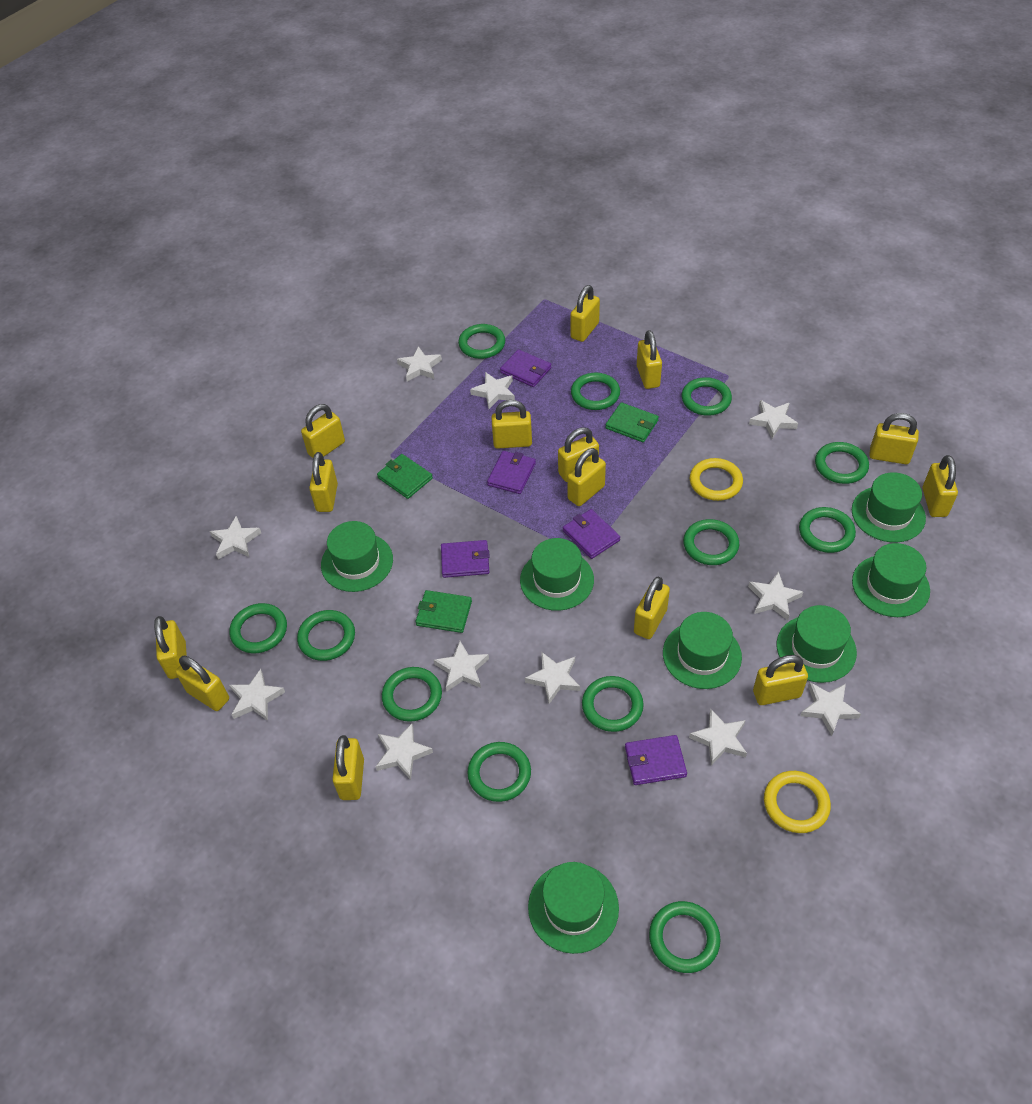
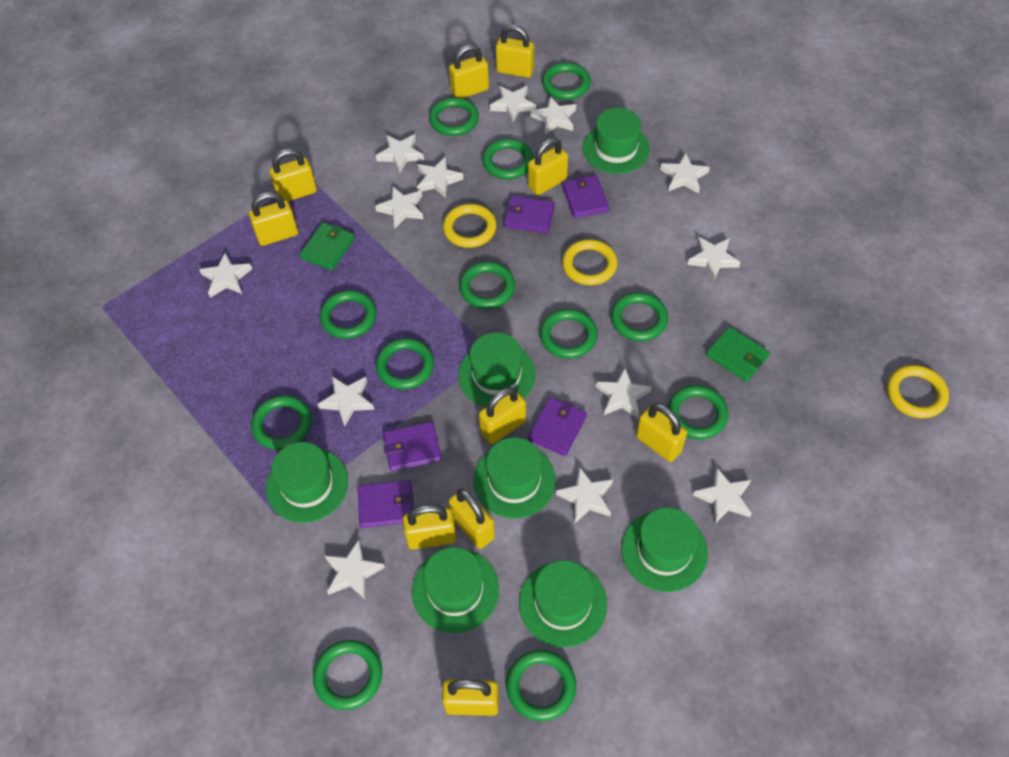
green wallet: [377,454,433,499] [416,590,472,633] [605,402,659,442] = 3 -> [300,222,355,270] [706,327,770,382] = 2
white star: [210,516,261,559] [229,669,285,721] [376,724,433,780] [397,346,442,381] [434,641,489,691] [470,372,515,409] [525,652,580,704] [689,709,747,765] [748,572,803,620] [749,400,798,439] [800,682,861,736] = 11 -> [199,253,252,298] [318,376,374,427] [325,540,385,600] [375,186,423,228] [376,134,424,174] [417,157,463,198] [490,86,536,123] [531,96,576,134] [556,466,613,523] [596,368,652,419] [660,153,710,193] [687,236,741,281] [693,467,752,524] = 13
yellow padlock: [154,616,187,679] [176,655,229,711] [301,404,345,458] [309,452,338,512] [332,735,364,800] [491,400,532,449] [558,427,599,482] [567,448,606,506] [570,285,600,342] [634,576,670,639] [637,330,662,389] [753,655,808,705] [869,413,919,464] [923,455,958,517] = 14 -> [249,192,298,246] [269,148,317,201] [403,505,457,550] [442,679,499,716] [449,44,489,98] [449,488,495,549] [479,387,526,444] [496,25,534,78] [528,138,568,195] [636,403,687,462] = 10
yellow ring: [689,458,743,501] [764,771,831,833] = 2 -> [443,204,497,248] [562,239,617,285] [887,365,949,418] = 3

